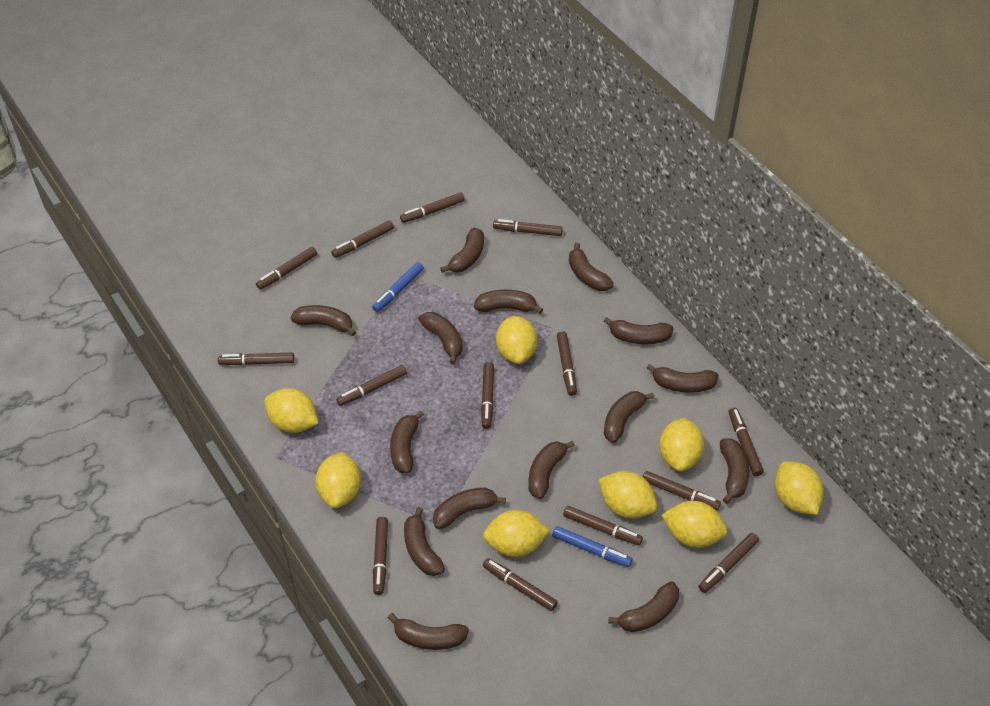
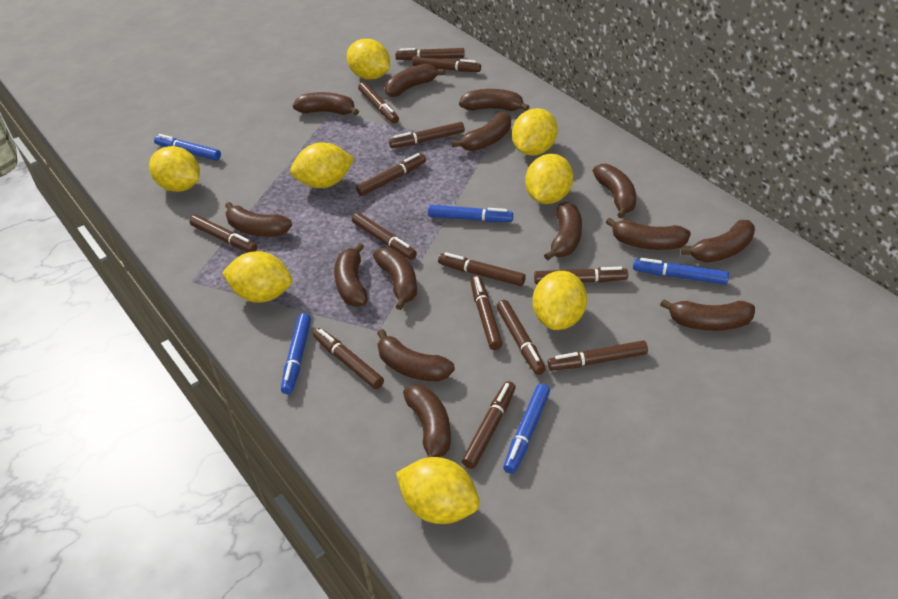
blue marker: [372,262,424,312] [552,526,632,567] = 2 -> [154,134,221,160] [281,313,311,394] [428,205,513,222] [503,384,550,474] [633,258,729,285] = 5
brown banana: [290,305,357,336] [388,613,469,650] [390,410,424,473] [404,507,445,576] [418,312,463,364] [433,488,506,529] [440,228,484,273] [474,290,543,314] [528,441,575,499] [569,243,614,291] [604,317,674,344] [604,391,654,443] [609,581,679,632] [647,364,719,393] [720,438,749,504] = 15 -> [225,202,292,236] [293,92,359,115] [334,243,367,306] [373,248,417,310] [377,329,455,381] [385,64,445,97] [403,384,451,457] [452,112,511,151] [459,89,529,111] [544,202,582,260] [593,164,636,218] [606,218,691,250] [660,299,755,331] [681,220,755,263] = 14

